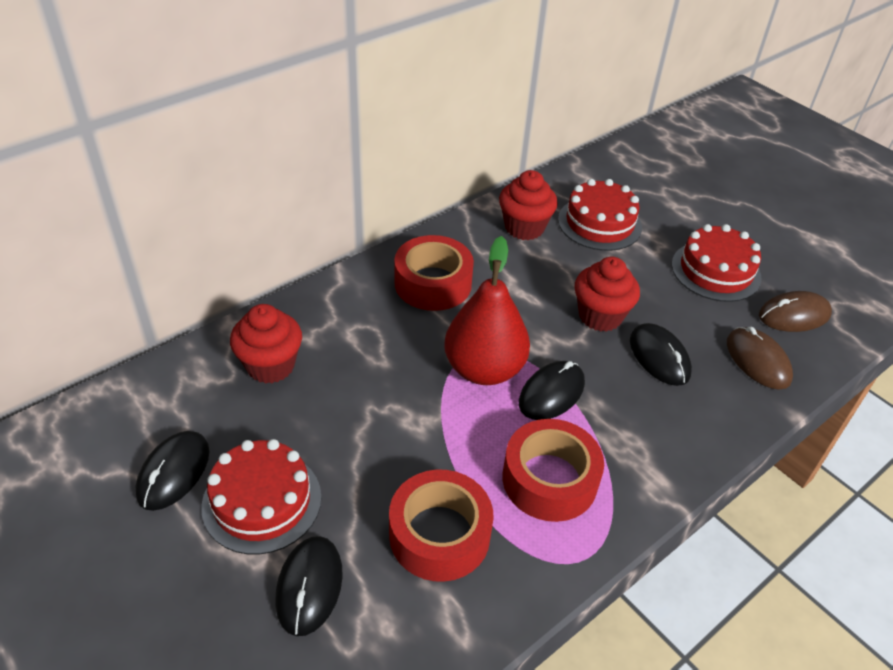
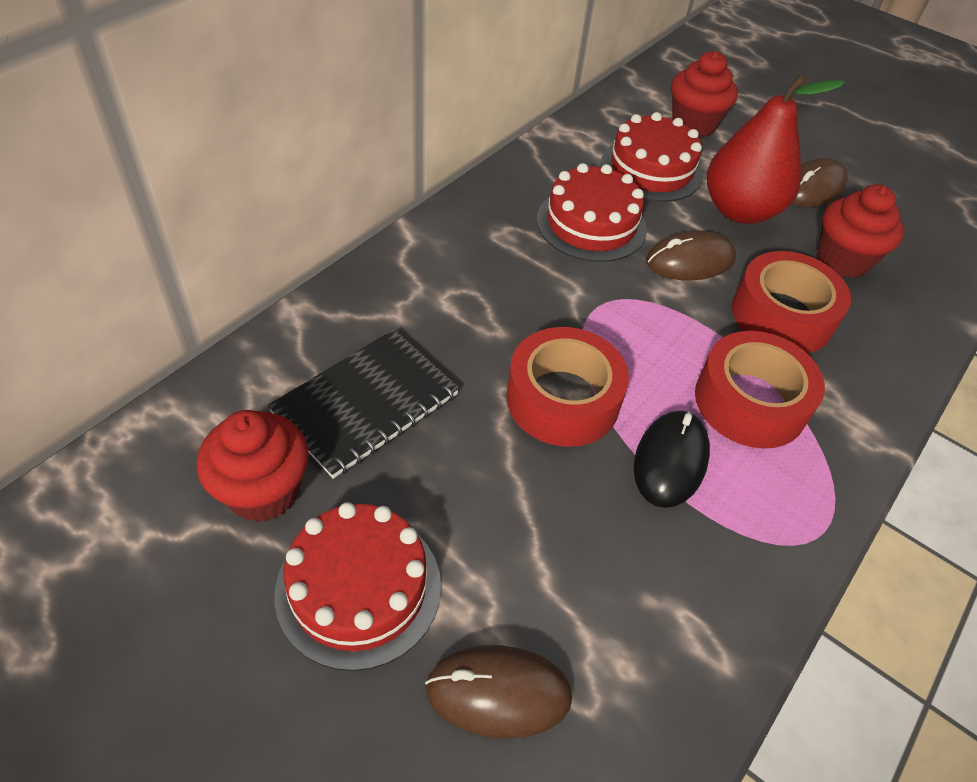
black mouse: [135,431,210,511] [275,536,343,636] [519,361,585,420] [630,323,692,386] = 4 -> [634,411,710,508] = 1
black notebook: none = 0 -> [268,329,459,479] = 1
brown mouse: [727,327,793,389] [759,291,832,332] = 2 -> [425,645,572,738] [646,230,736,280] [792,158,848,207] = 3

